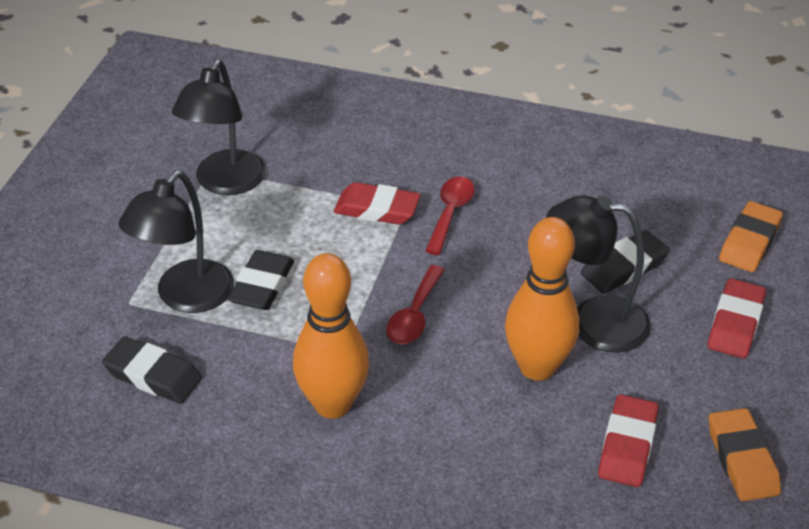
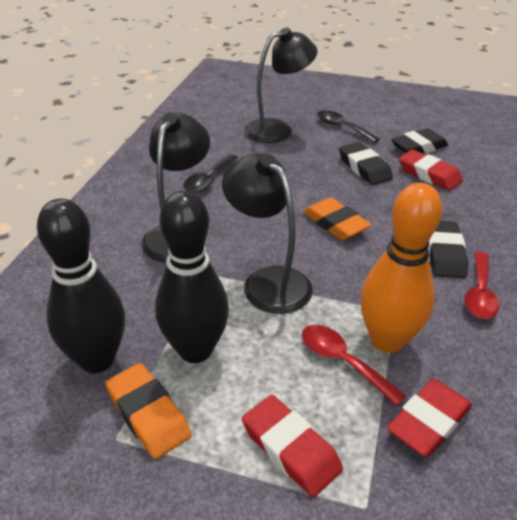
black bowling pin: none = 0 -> [37,198,125,373] [155,190,229,363] = 2
black spoon: none = 0 -> [183,154,238,193] [317,110,380,143] = 2
orange bowling pin: [293,253,369,419] [505,217,579,381] = 2 -> [360,183,442,353] = 1

